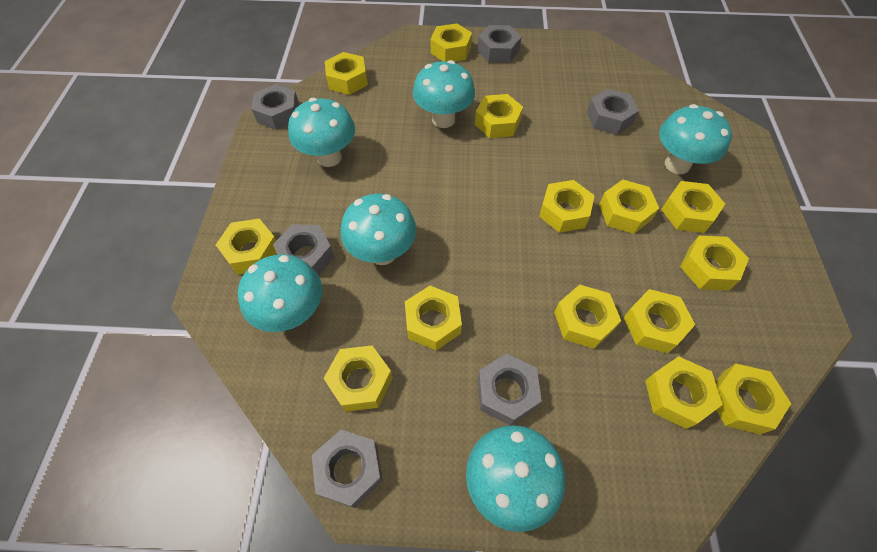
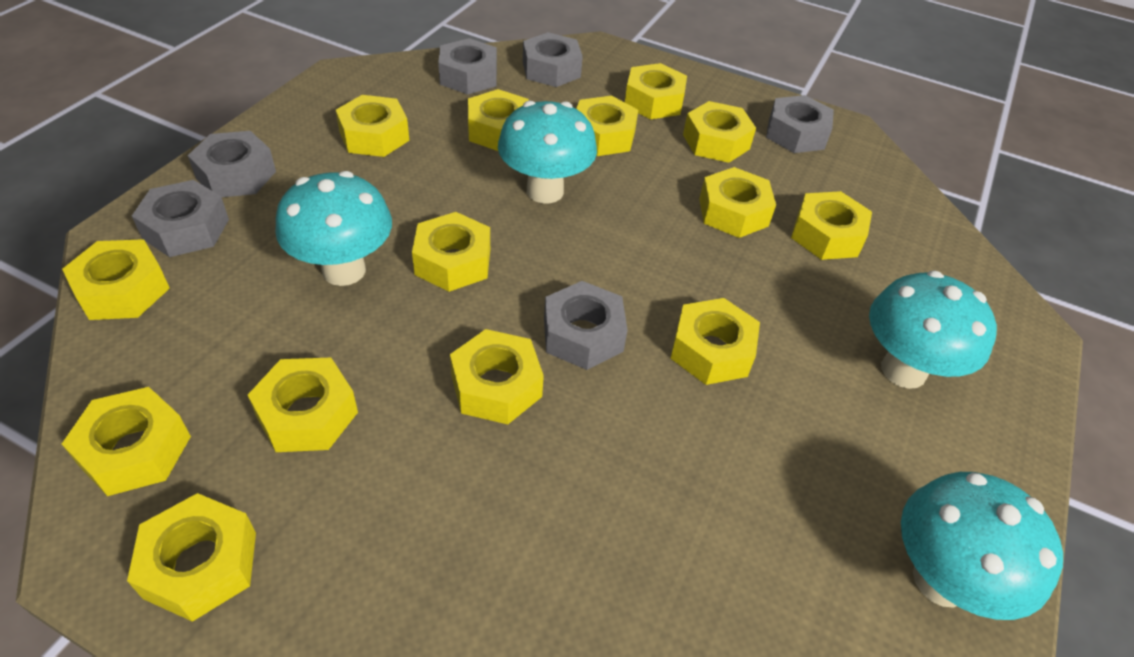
turquoise mushroom: [238,254,322,332] [288,98,355,167] [341,193,416,265] [413,60,475,128] [466,425,565,532] [659,104,732,174] = 6 -> [275,171,392,286] [498,101,597,204] [869,270,997,389] [901,472,1063,620] = 4

